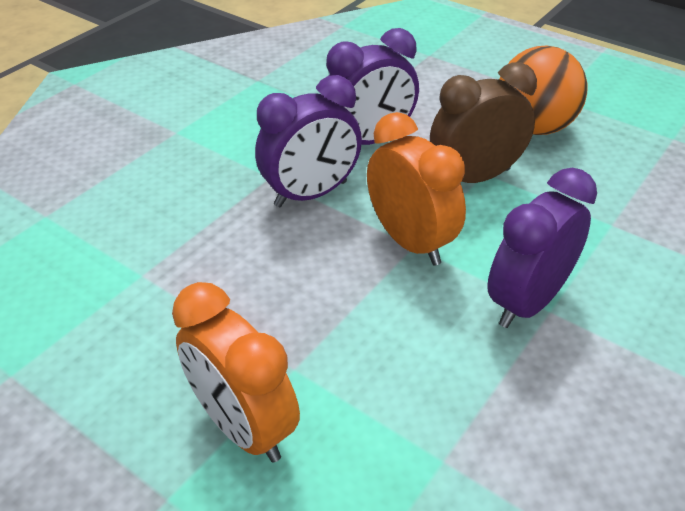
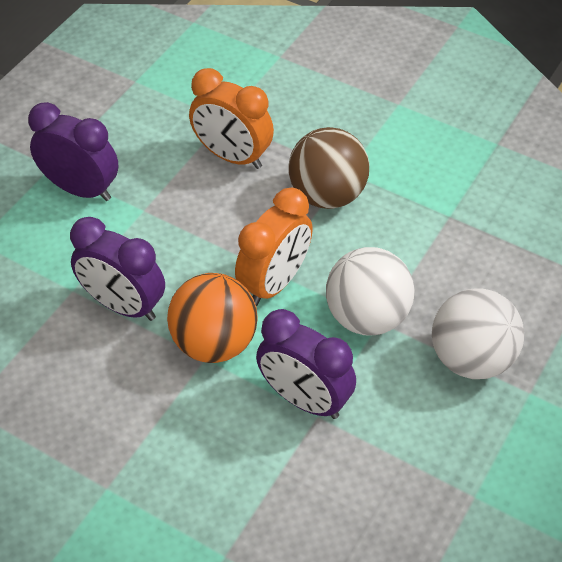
brown ball: none = 0 -> [289,127,369,209] = 1
brown clock: [430,62,537,183] = 1 -> none = 0
white ball: none = 0 -> [326,247,414,335] [432,288,524,379] = 2

